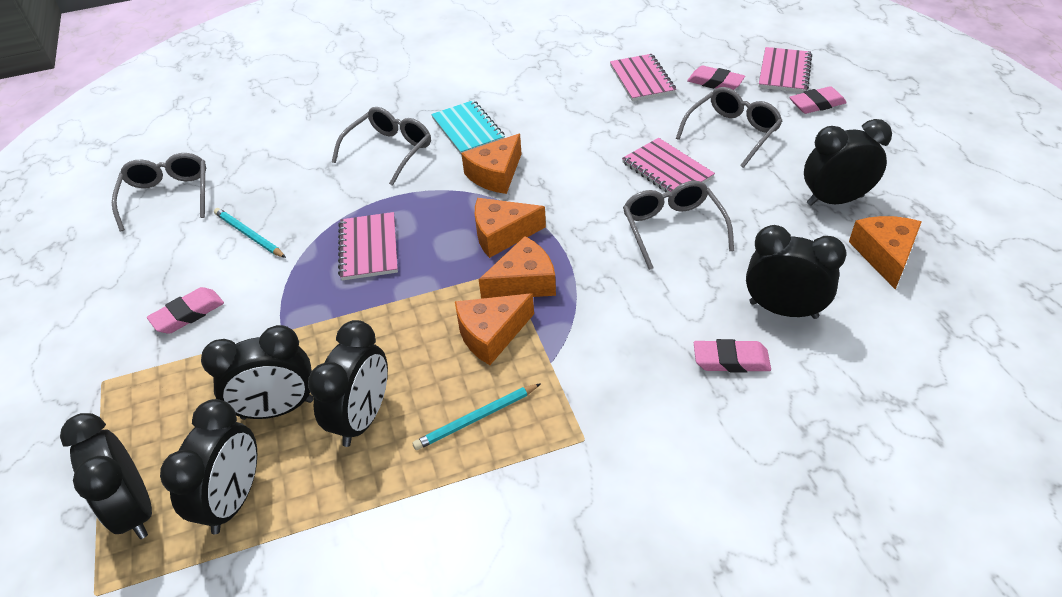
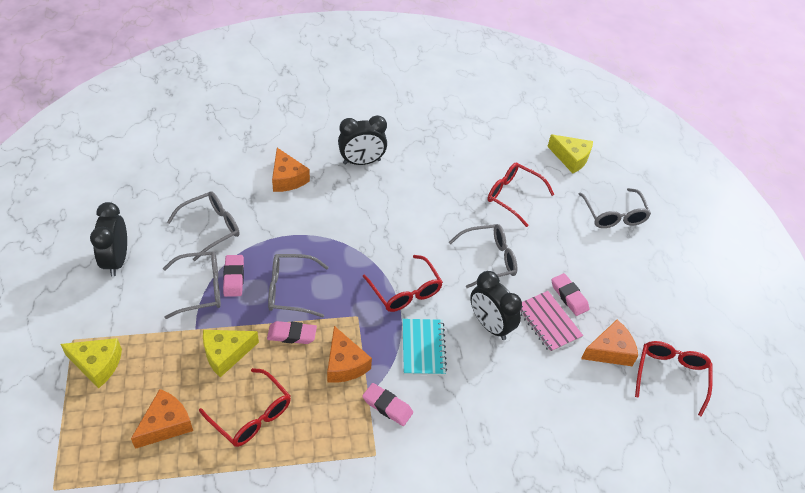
black clock: [60,413,152,539] [160,399,257,534] [201,325,314,420] [308,320,388,447] [746,225,847,319] [804,119,892,206] = 6 -> [90,202,127,277] [338,115,387,165] [470,271,522,340] = 3
grey glasses: [112,153,206,231] [332,107,431,186] [623,181,734,270] [676,87,782,168] = 4 -> [163,251,221,319] [167,191,240,261] [268,254,329,317] [449,224,517,288] [579,188,651,228] = 5
orange cheese: [455,293,534,365] [461,134,522,194] [475,198,546,258] [479,236,556,299] [849,216,922,290] = 5 -> [131,389,193,449] [272,148,310,192] [327,326,372,383] [581,320,638,366] = 4
pink notebook: [338,212,398,281] [610,54,676,101] [622,138,715,192] [759,47,812,93] = 4 -> [520,291,583,353] = 1
red glasses: none = 0 -> [199,368,291,447] [363,255,443,312] [488,162,555,227] [635,341,713,417] = 4
turquoise pencil: [214,208,286,258] [412,383,541,450] = 2 -> none = 0
yellow cheese: none = 0 -> [60,338,122,389] [203,330,259,377] [547,134,593,174] = 3

